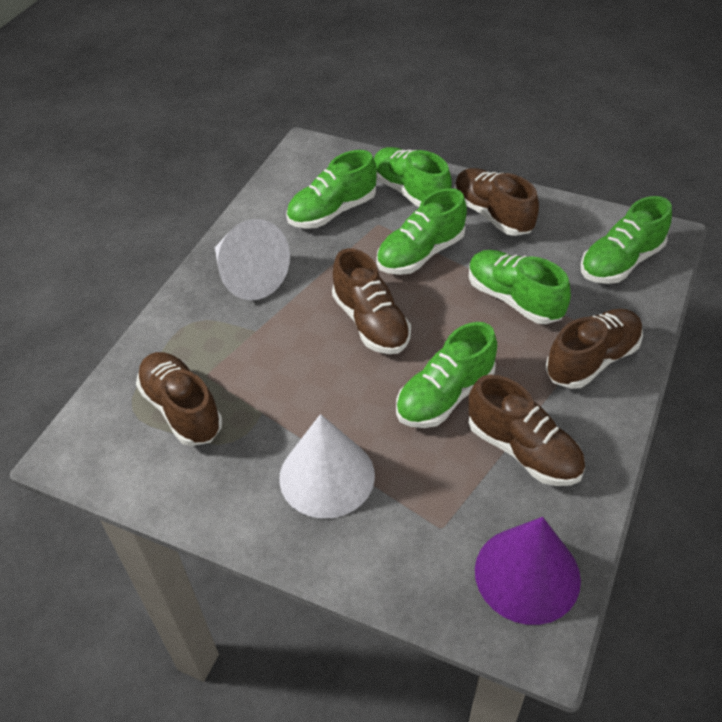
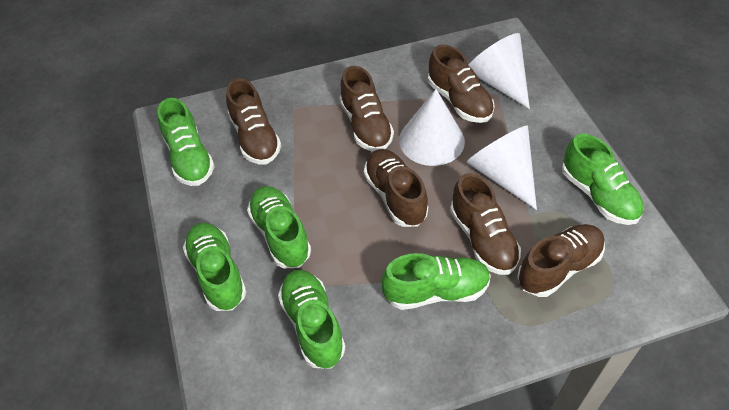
brown shoe: [136,352,223,446] [332,248,411,354] [454,168,539,236] [469,375,585,486] [546,309,643,389] = 5 -> [226,78,281,164] [340,66,394,152] [364,149,428,227] [428,45,495,123] [450,173,521,275] [517,224,605,297] = 6
purple cone: [475,517,581,625] = 1 -> none = 0
white cone: [215,219,290,300] [279,414,375,519] = 2 -> [399,89,465,166] [467,126,537,210] [469,33,530,109] = 3

